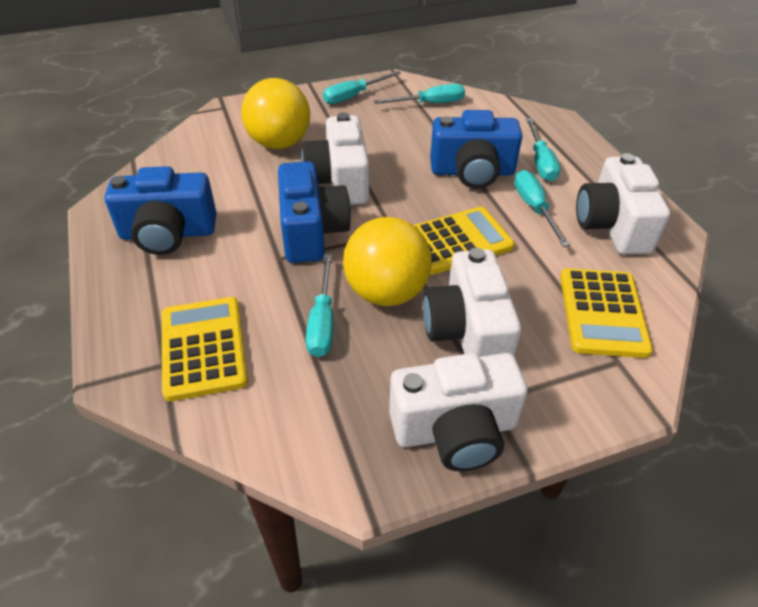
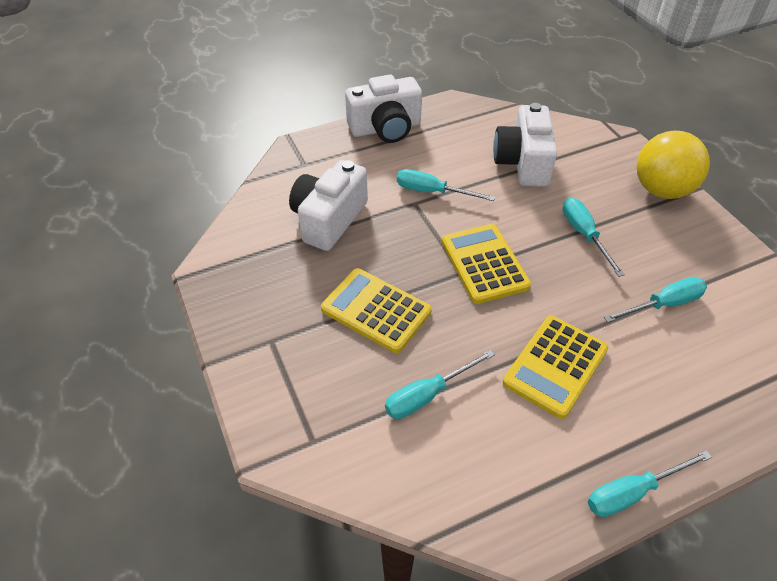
blue camera: [105,166,217,255] [278,161,351,263] [430,110,522,189] = 3 -> none = 0
white camera: [301,112,369,205] [389,353,528,471] [423,248,521,357] [576,153,670,255] = 4 -> [289,160,368,251] [345,74,422,143] [493,103,557,187] = 3
yellow ball: [241,78,310,149] [343,217,432,306] = 2 -> [637,131,710,199] = 1

